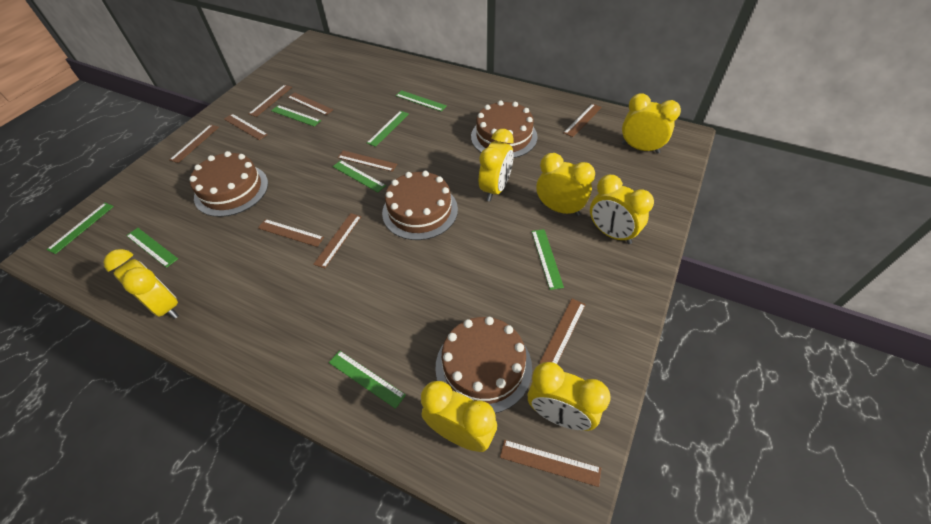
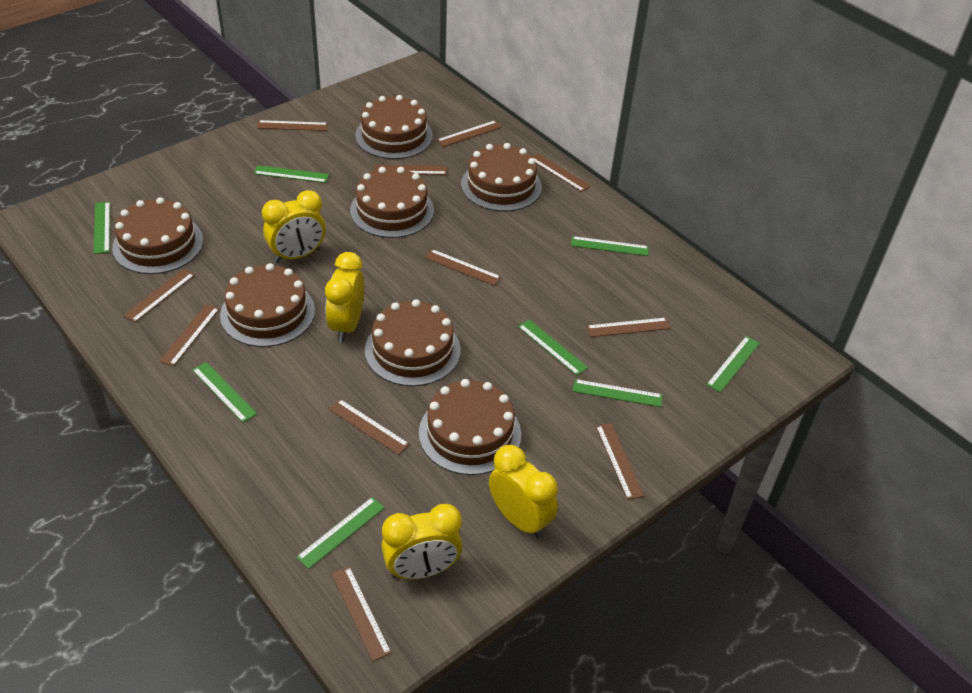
brown cake: [189,151,268,217] [382,171,458,240] [435,317,532,413] [471,100,538,158] = 4 -> [112,197,203,274] [220,263,315,347] [350,167,434,238] [355,95,433,159] [365,299,461,386] [419,379,521,475] [461,143,542,211] = 7
brown ruler: [170,124,219,163] [224,114,268,140] [249,85,292,117] [258,219,324,247] [287,92,333,115] [313,213,361,268] [337,150,397,172] [500,440,601,487] [539,299,586,364] [563,104,602,137] = 10 -> [123,269,195,322] [159,304,219,366] [257,120,328,131] [329,399,409,455] [332,566,391,661] [374,165,447,175] [425,249,501,286] [437,121,502,147] [532,153,591,192] [587,318,671,337] [596,423,644,500] = 11
yellow clock: [103,249,179,319] [421,381,497,452] [479,129,514,201] [528,362,611,431] [536,153,595,216] [590,175,654,244] [622,94,681,154] = 7 -> [262,190,325,263] [325,252,364,342] [381,504,462,579] [489,445,558,538] = 4

